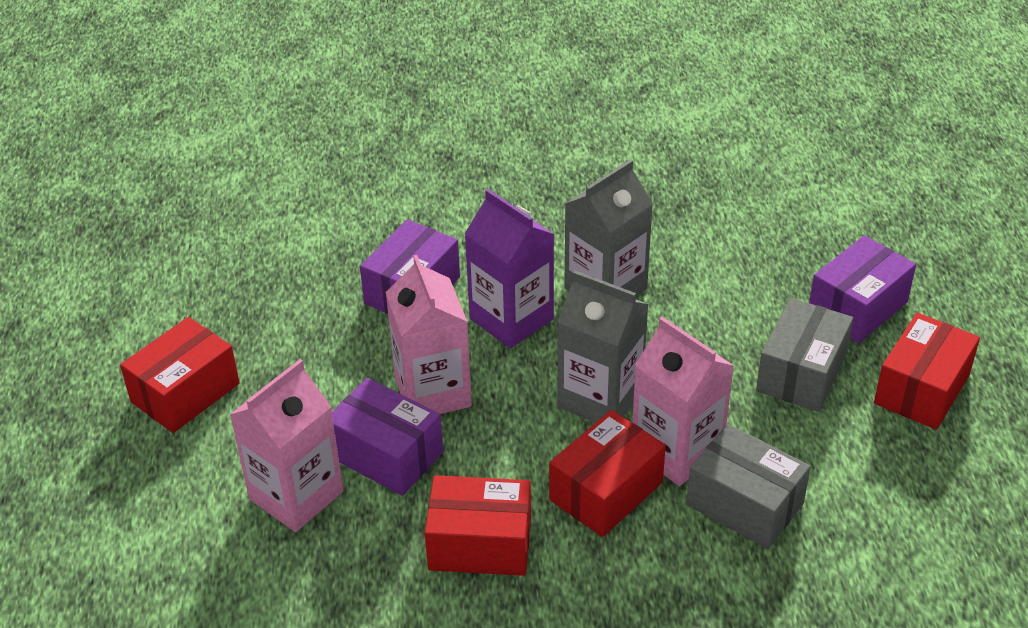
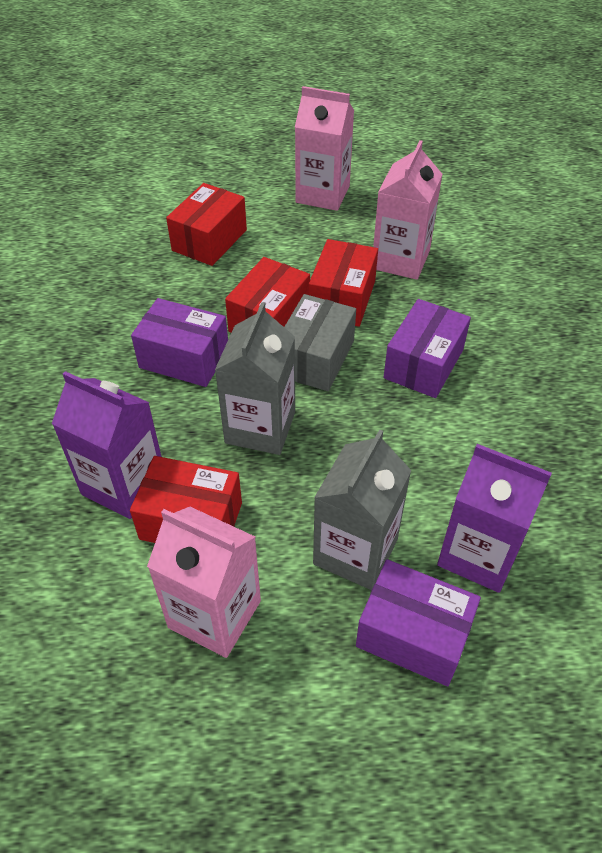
grey box: [686,424,811,549] [756,298,853,412] = 2 -> [284,294,356,391] = 1
purple carton: [465,189,554,348] = 1 -> [52,371,162,519] [437,444,552,593] = 2

